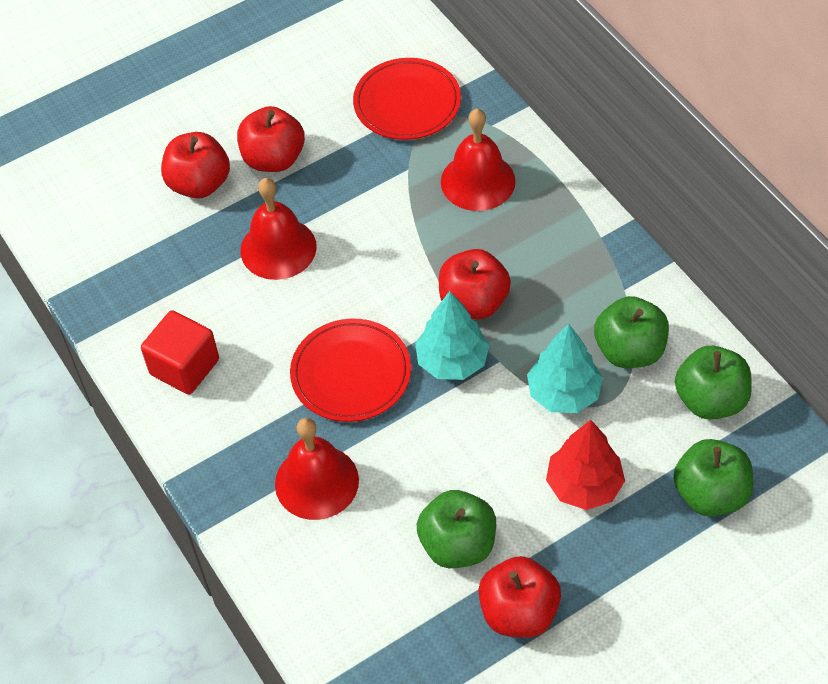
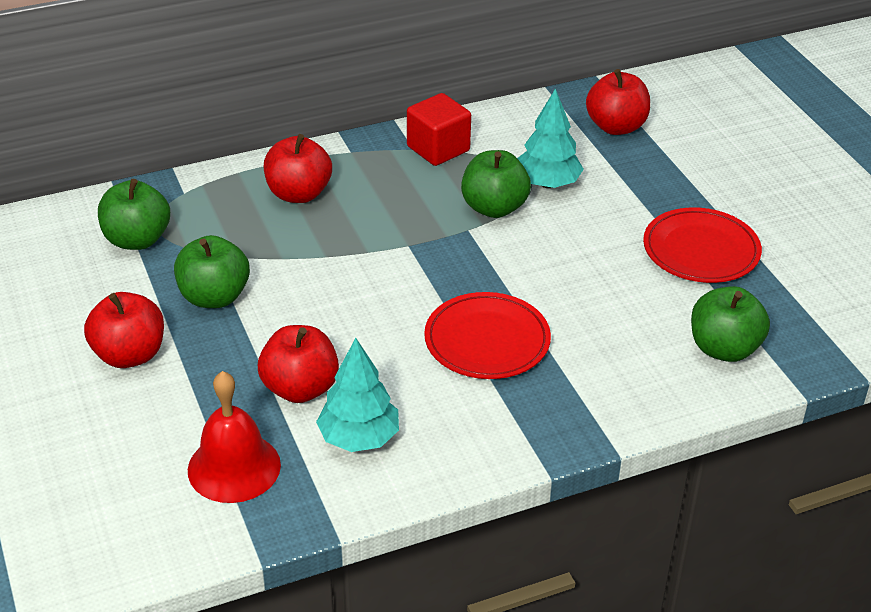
red bell: [241,178,317,280] [275,418,359,520] [441,109,516,211] = 3 -> [188,371,281,503] = 1
red tree: [546,420,625,510] = 1 -> none = 0

